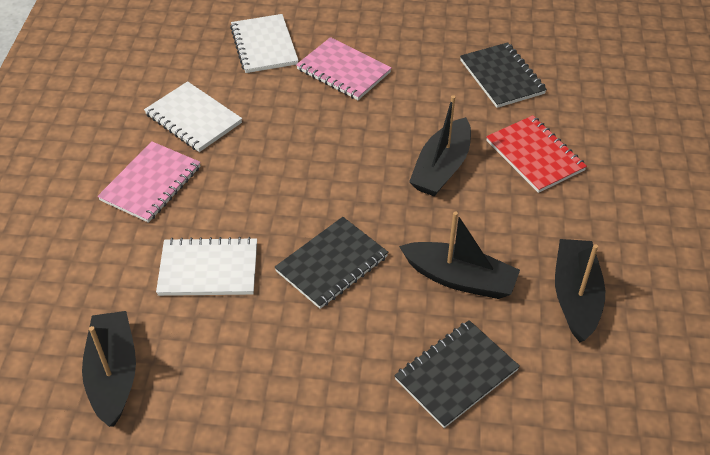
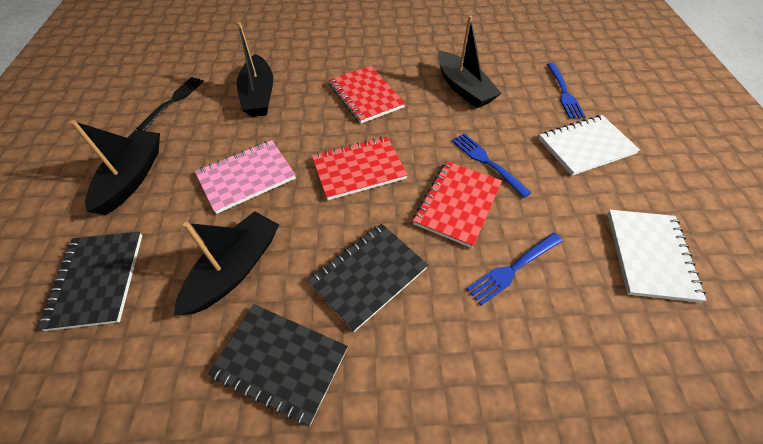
black fork: none = 0 -> [136,77,204,131] = 1
blue fork: none = 0 -> [452,133,532,198] [467,233,563,306] [547,63,585,119] = 3
pink notebook: [98,141,201,223] [296,37,392,100] = 2 -> [195,140,296,214] = 1
red notebook: [486,115,587,193] = 1 -> [312,136,408,200] [329,66,405,123] [413,161,502,248] = 3
white notebook: [144,81,242,152] [156,237,257,296] [230,14,299,73] = 3 -> [539,115,640,176] [607,210,706,303] = 2

